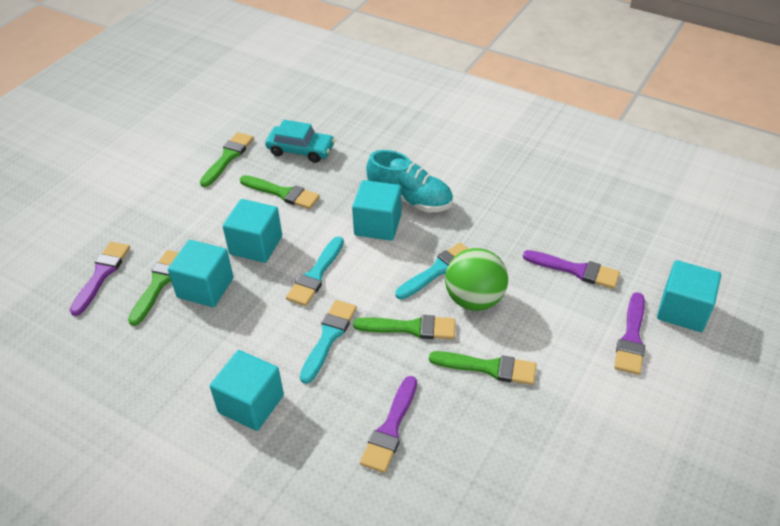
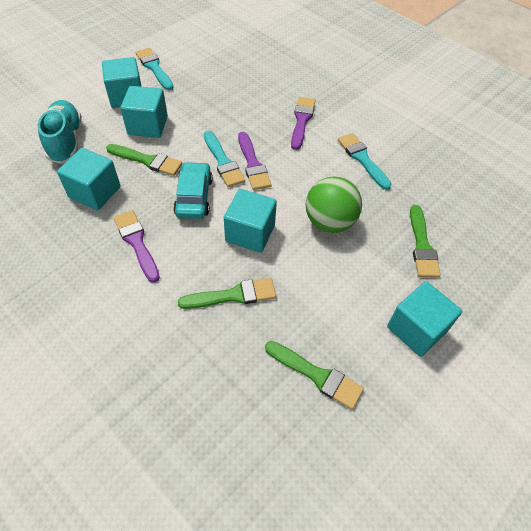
green brush: [128,250,179,326] [200,132,254,187] [240,175,320,209] [353,315,456,339] [429,351,536,385] = 5 -> [106,144,182,176] [178,278,276,309] [265,341,364,410] [410,205,441,278] = 4
purple brush: [70,242,130,316] [360,376,417,473] [523,250,620,289] [614,292,645,375] = 4 -> [113,210,160,283] [238,132,272,190] [291,97,316,150] = 3

